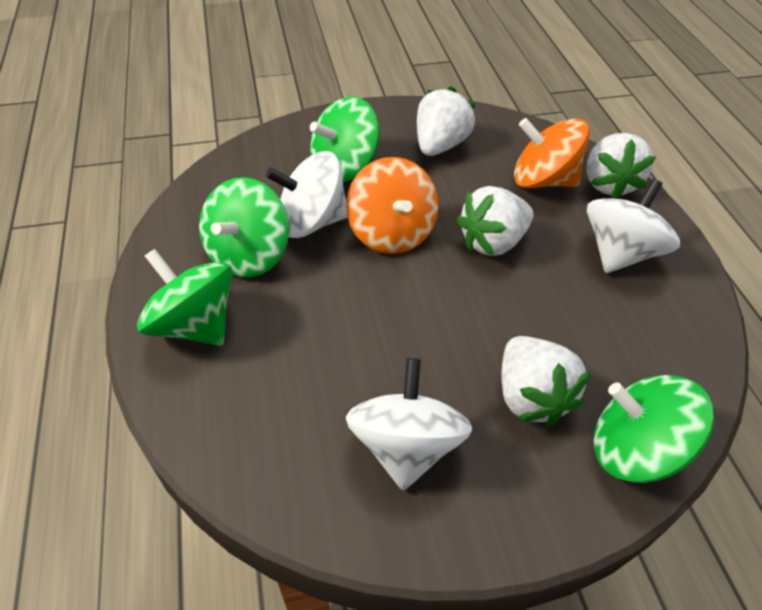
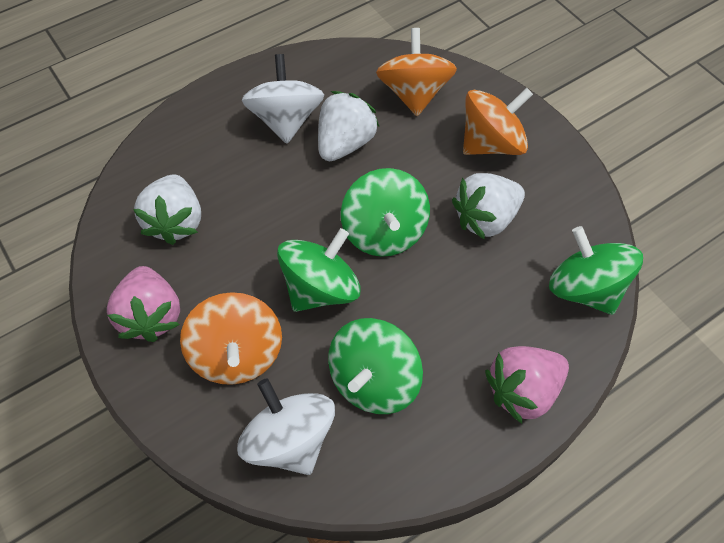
orange spinning top: [346,157,439,254] [514,118,590,188] = 2 -> [180,292,282,385] [376,28,457,116] [463,88,533,155] = 3
pink strawberry: none = 0 -> [107,266,180,342] [485,346,569,424] = 2
white spinning top: [266,151,348,238] [346,358,472,491] [587,179,680,273] = 3 -> [237,378,335,475] [242,54,324,144] = 2
white strawberry: [417,86,475,156] [456,186,534,256] [501,336,591,426] [586,133,656,199] = 4 -> [133,174,201,245] [318,91,379,161] [452,173,525,240] = 3

